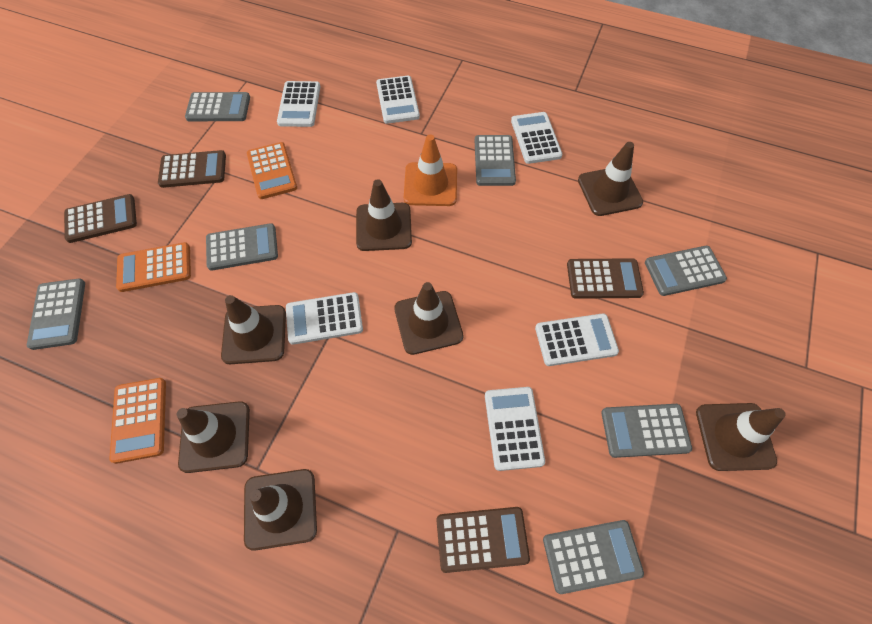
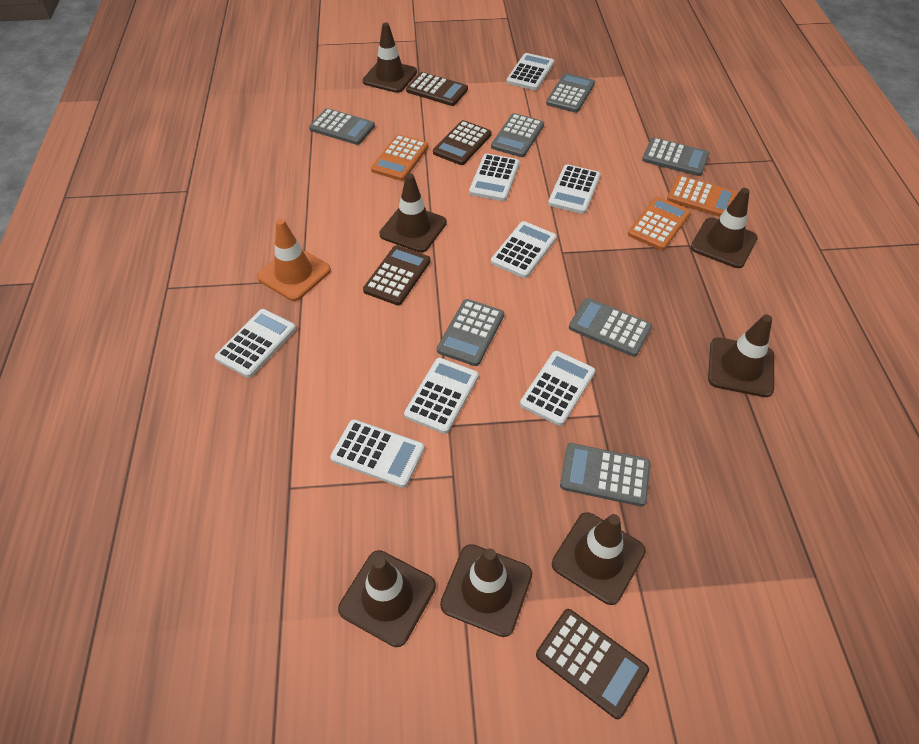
white calculator: [277,81,320,127] [286,292,363,345] [376,76,420,124] [485,387,545,471] [511,112,562,164] [535,313,619,366] = 6 -> [215,309,296,378] [330,419,425,488] [404,358,479,434] [469,154,519,201] [491,221,557,278] [506,53,554,90] [520,351,595,426] [548,164,600,214] = 8

